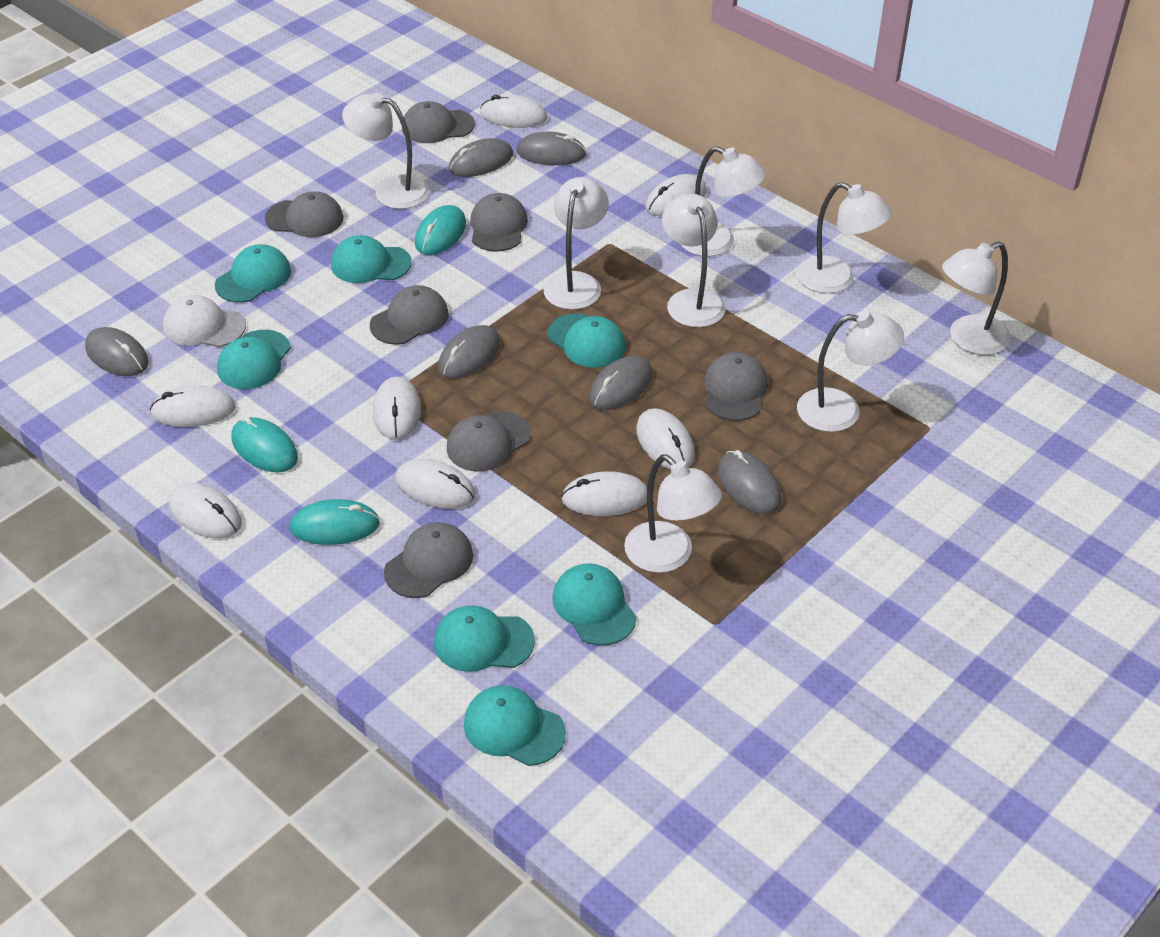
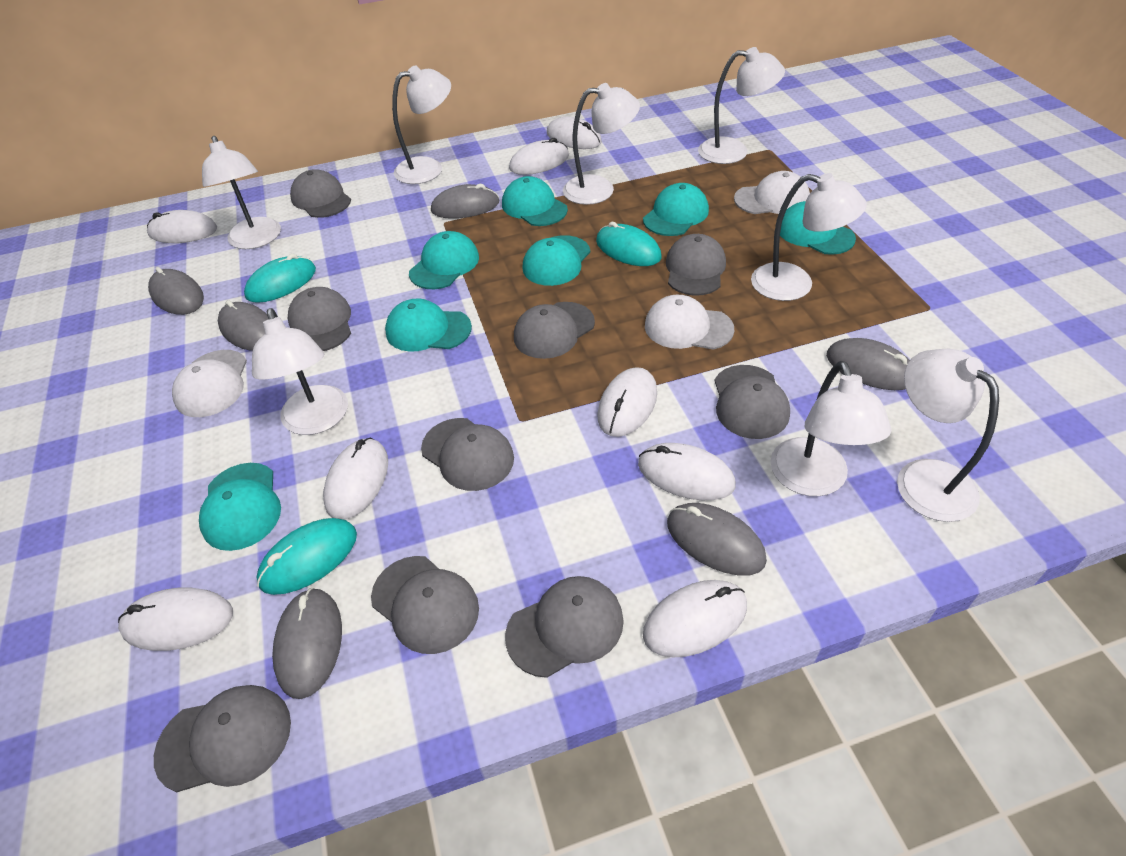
grey cap: [265,191,344,237] [370,285,449,345] [384,522,473,598] [402,101,475,143] [447,411,531,471] [470,193,528,252] [704,352,768,421] = 7 -> [154,685,291,793] [288,287,351,351] [290,169,351,218] [371,556,479,654] [421,418,514,491] [505,576,624,678] [514,302,595,359] [666,234,726,296] [714,365,790,439] = 9
white cap: [163,295,246,347] = 1 -> [172,350,247,417] [645,295,734,350] [734,171,810,214] = 3

